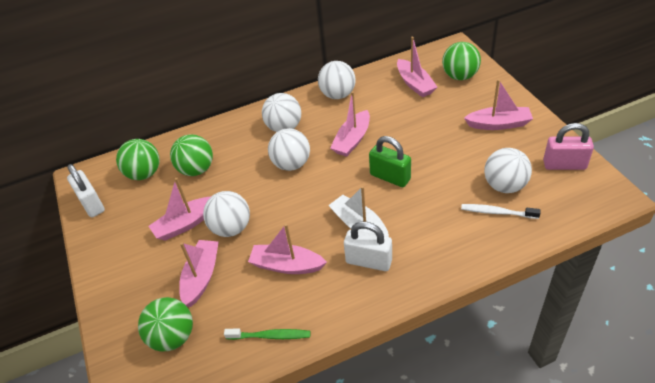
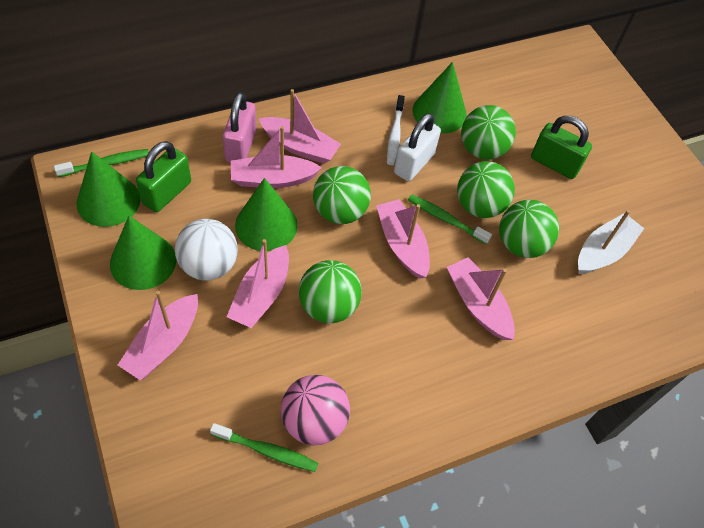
green ball: [116,139,160,180] [138,297,193,351] [170,134,213,176] [442,42,481,80] = 4 -> [299,260,362,323] [313,166,371,224] [457,161,515,218] [461,105,516,160] [499,200,559,258] = 5
green cone: none = 0 -> [77,151,141,227] [110,216,176,290] [235,178,298,251] [413,62,467,134] = 4
green padlock: [369,136,411,187] = 1 -> [136,141,191,212] [531,116,592,179] = 2
green toothbrush: [224,329,310,340] = 1 -> [54,149,149,177] [210,423,318,472] [408,194,492,245] = 3
pink ball: none = 0 -> [281,375,350,445] = 1
white ball: [203,191,250,237] [262,93,301,132] [268,128,310,171] [318,61,356,99] [484,148,532,193] = 5 -> [175,219,238,281] = 1
white padlock: [67,164,105,217] [344,221,392,271] = 2 -> [394,113,441,181] = 1

